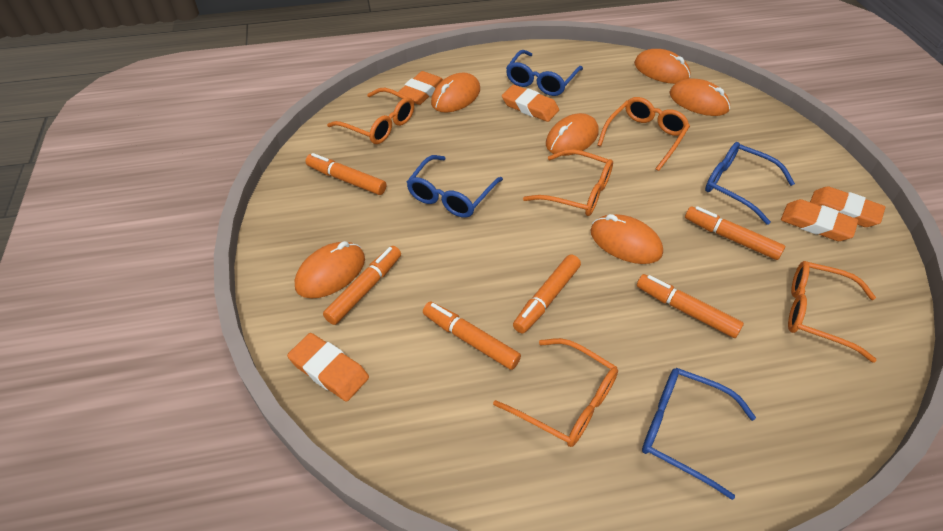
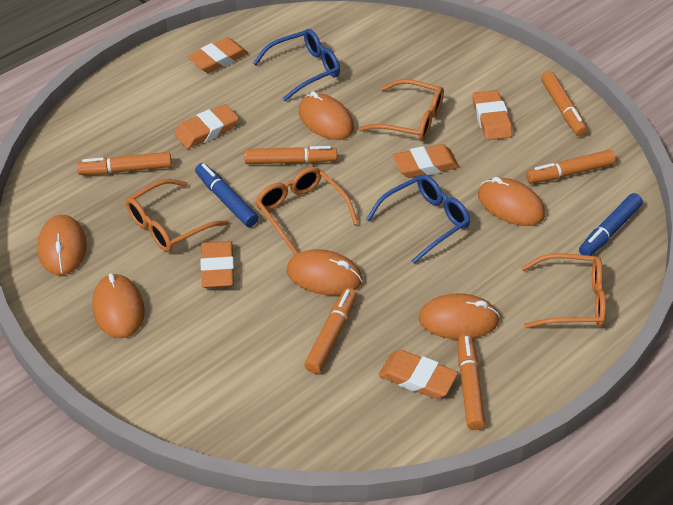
blue glasses: [407,155,503,218] [506,50,583,96] [642,368,756,500] [705,142,795,225] = 4 -> [253,29,340,101] [366,174,470,264] = 2
blue marker: none = 0 -> [195,163,258,227] [579,193,643,256] = 2
orange eraser: [287,333,369,402] [398,71,443,105] [502,84,559,122] [781,199,858,241] [810,186,885,227] = 5 -> [174,104,239,149] [187,37,248,73] [201,241,234,288] [379,350,458,399] [392,144,459,178] [472,90,512,140] = 6
orange glasses: [327,88,414,144] [493,338,618,447] [523,149,613,216] [597,97,690,171] [788,261,876,363] = 5 -> [126,179,229,252] [255,167,358,255] [359,79,444,141] [521,253,606,328] = 4

